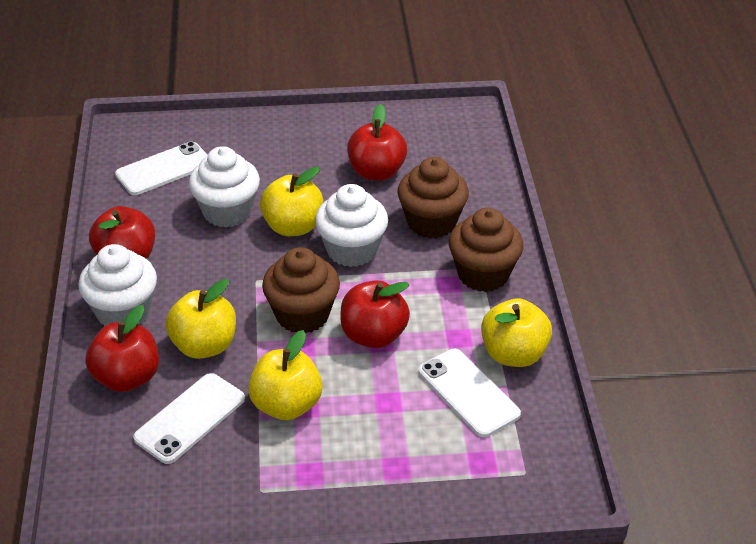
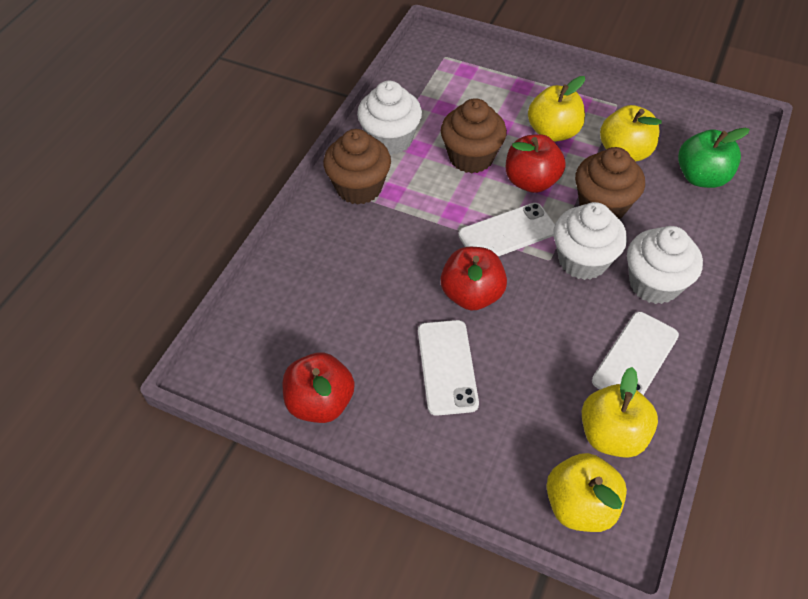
green apple: none = 0 -> [678,128,750,188] = 1
red apple: [85,305,159,392] [89,206,155,259] [340,280,410,348] [347,104,407,181] = 4 -> [283,352,355,423] [440,247,507,311] [506,134,566,193] = 3

